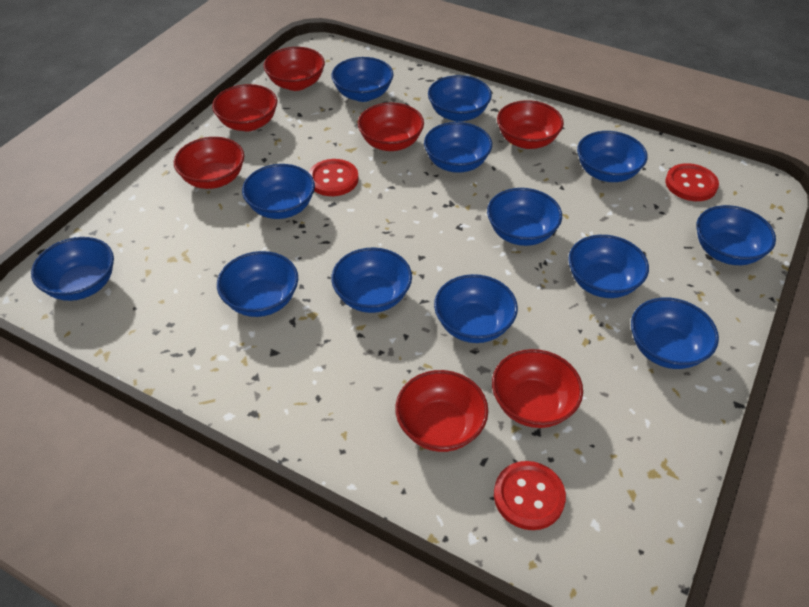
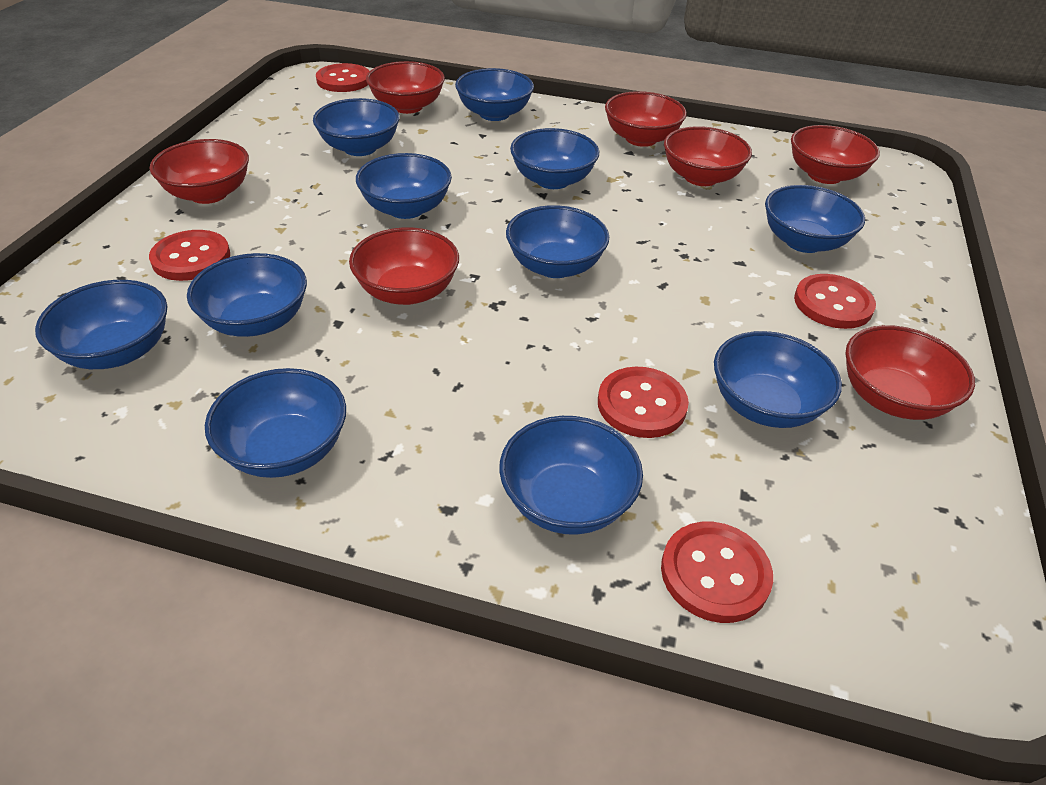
blue bowl: [31,237,114,301] [217,251,298,317] [242,164,315,219] [331,57,394,102] [331,248,412,313] [424,122,492,173] [428,75,492,122] [434,274,518,343] [487,188,562,246] [568,235,649,298] [577,131,648,182] [631,298,719,369] [696,205,776,265] = 13 -> [35,280,167,369] [187,253,307,337] [205,368,346,478] [313,98,400,156] [356,153,452,219] [455,68,534,121] [499,416,643,535] [506,205,609,278] [510,128,599,189] [714,331,842,428] [765,185,865,253] = 11
red button: [309,159,359,196] [494,461,566,530] [665,163,719,201] = 3 -> [149,230,230,281] [316,63,370,92] [598,367,689,438] [661,522,773,623] [794,274,876,329] = 5

